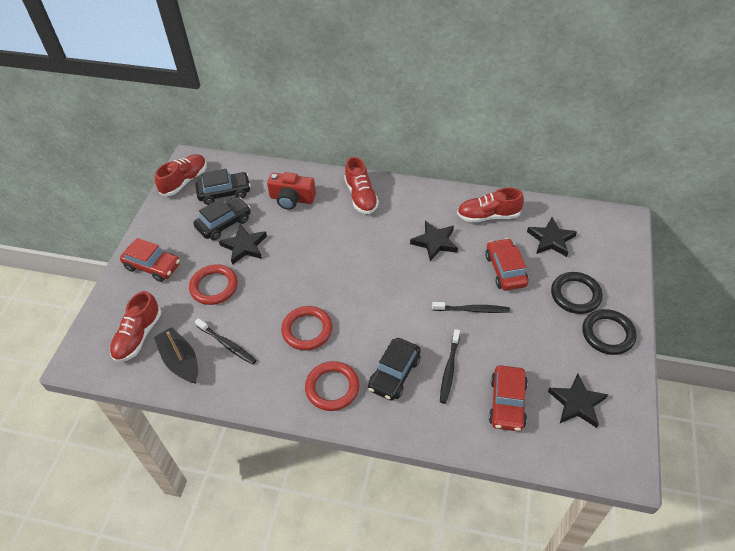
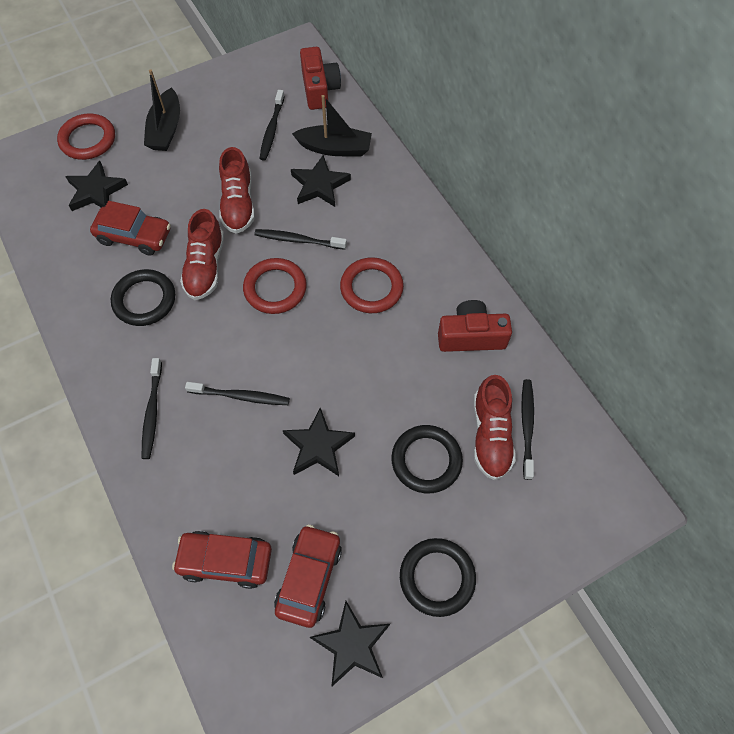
black boat: [154,327,198,384] = 1 -> [144,69,180,151] [292,95,372,156] = 2
black car: [193,197,251,240] [196,169,251,205] [368,338,421,401] = 3 -> none = 0
black ring: [551,272,603,314] [582,309,637,355] = 2 -> [111,269,175,326] [391,425,463,493] [400,538,476,617] = 3
black toothbrush: [195,318,256,365] [432,302,510,313] [440,329,460,404] = 3 -> [142,358,162,459] [185,382,290,405] [254,229,347,250] [259,90,285,161] [521,379,534,480] = 5
red camera: [267,172,316,210] = 1 -> [300,47,341,110] [438,300,512,352] = 2
red shoe: [110,291,161,362] [155,154,207,196] [344,157,379,214] [457,188,524,223] = 4 -> [180,209,224,300] [219,147,255,234] [474,375,516,480] = 3

